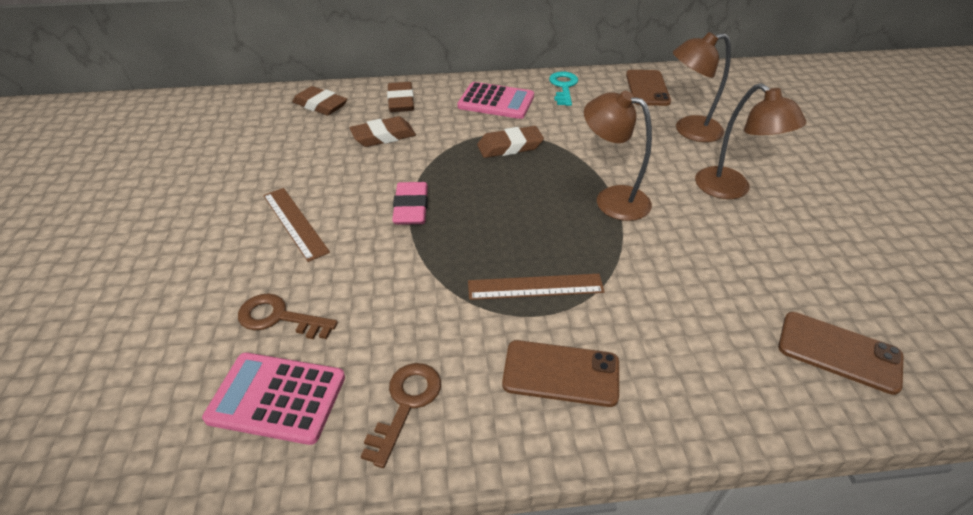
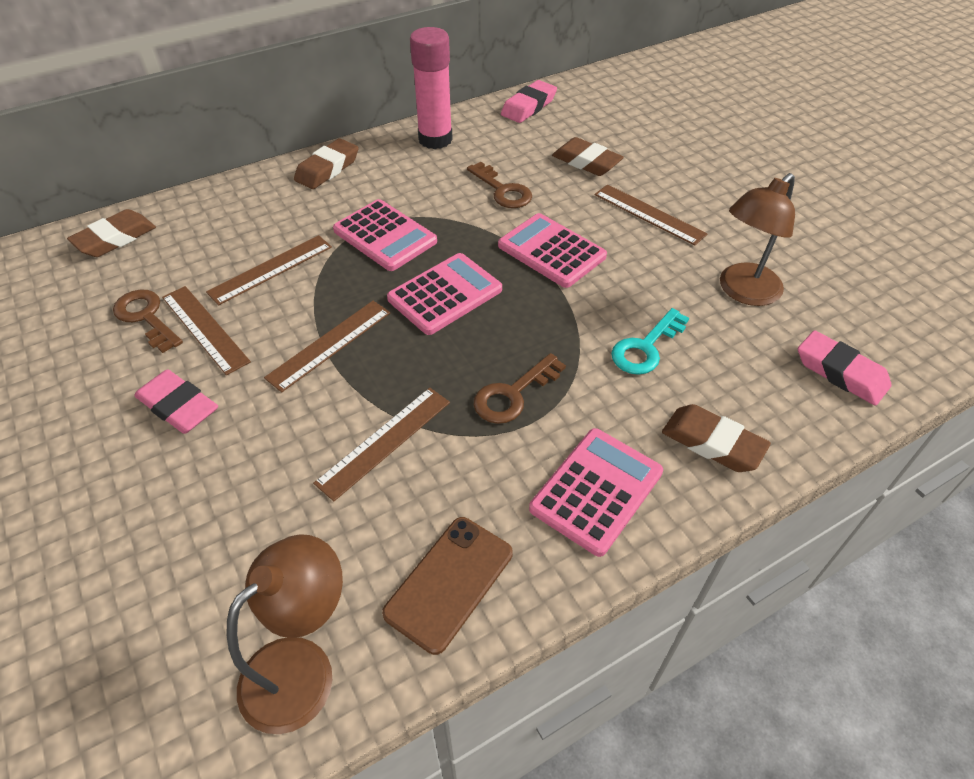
brown key: [238,293,338,339] [361,363,441,468] = 2 -> [113,290,183,353] [467,162,532,208] [474,353,566,424] = 3
brown lamp: [584,91,652,221] [673,32,731,142] [695,83,806,199] = 3 -> [227,534,343,734] [720,173,795,306] = 2
brown phone: [502,340,619,407] [626,70,671,106] [778,312,904,395] = 3 -> [382,517,513,655] = 1
brown ruler: [263,188,330,262] [468,274,605,300] = 2 -> [162,286,251,375] [206,235,332,305] [264,301,390,392] [313,388,450,501] [594,184,707,246] = 5
pink calculator: [202,352,345,445] [457,82,534,119] = 2 -> [333,199,437,271] [387,253,502,335] [498,213,607,288] [529,428,663,557] = 4
pink eraser: [392,182,428,225] = 1 -> [134,369,218,434] [501,80,557,123] [798,330,892,406] = 3
pink glue stick: none = 0 -> [410,27,453,149] = 1

